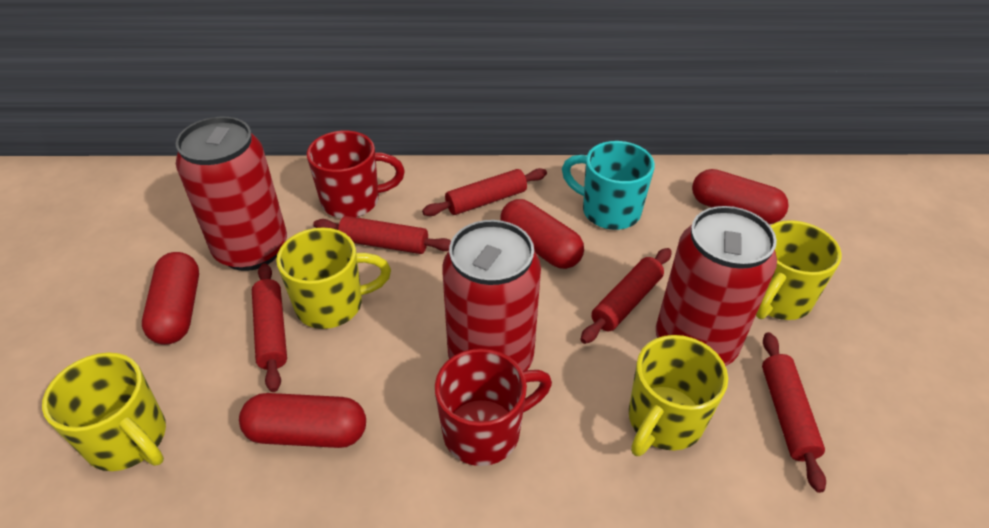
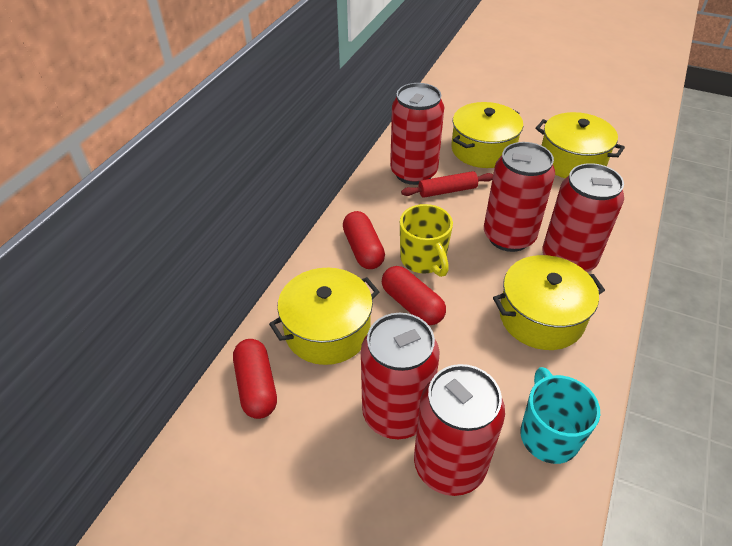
red can: [176,117,287,271] [442,220,541,371] [656,206,777,366] = 3 -> [361,313,439,439] [390,83,444,185] [414,364,505,496] [484,142,555,252] [542,163,624,272] = 5
red capsule: [142,252,199,345] [239,393,366,448] [501,199,584,269] [692,169,789,224] = 4 -> [233,339,277,419] [343,211,385,269] [382,266,446,325] = 3
red mug: [307,130,405,218] [435,348,552,466] = 2 -> none = 0
red rolling pin: [252,263,287,392] [313,216,451,254] [422,168,547,216] [581,248,672,344] [762,332,826,493] = 5 -> [401,171,493,198] = 1
yellow mug: [42,352,166,471] [276,227,391,329] [629,335,728,456] [756,220,842,320] = 4 -> [400,204,453,277] = 1
yellow pot: none = 0 -> [269,268,379,365] [451,102,523,168] [493,255,605,350] [535,112,625,178] = 4

